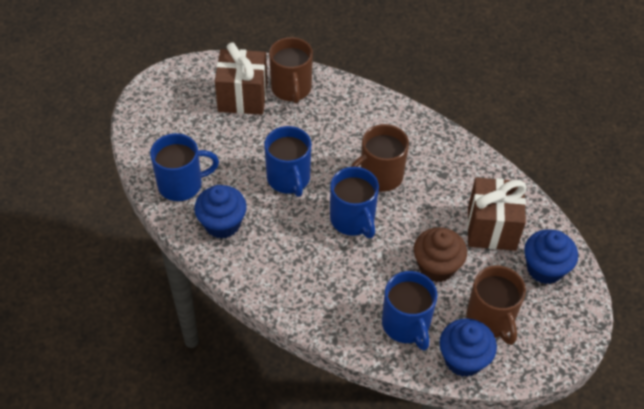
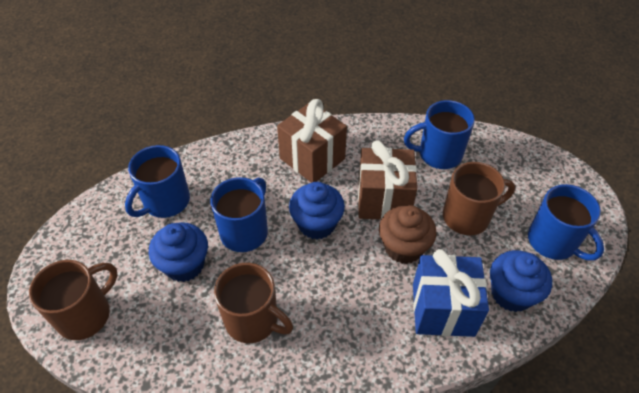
blue gift: none = 0 -> [413,249,489,337] = 1

